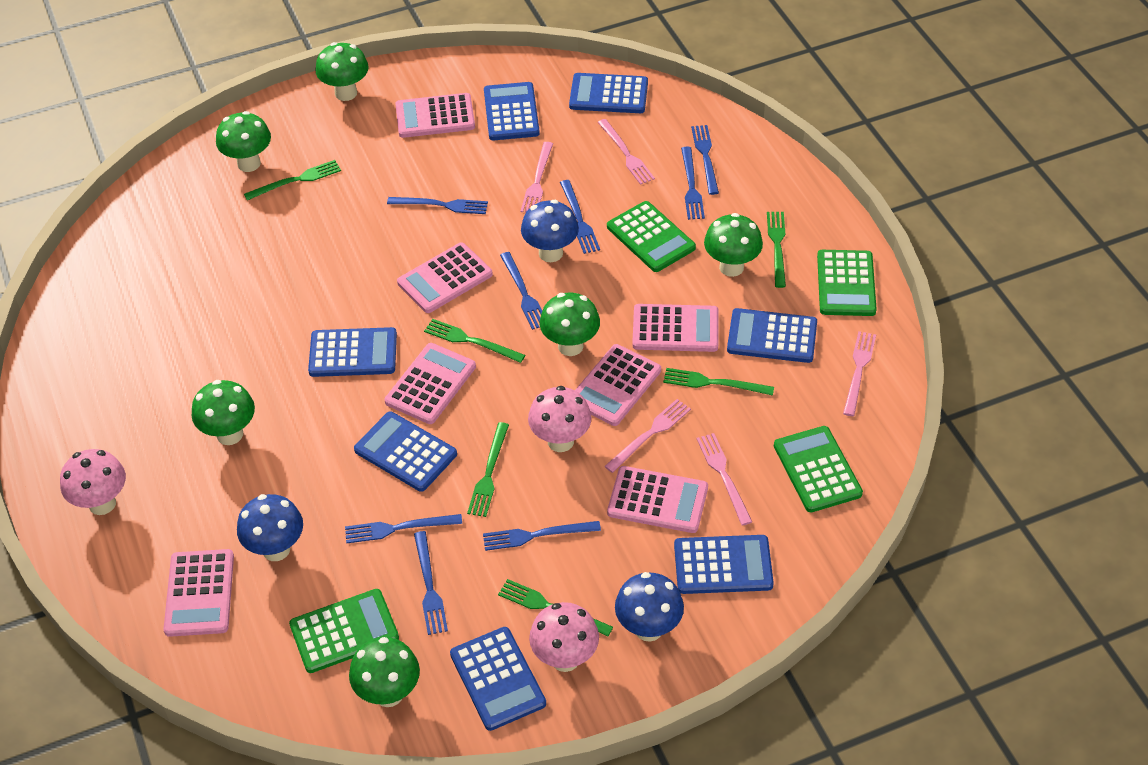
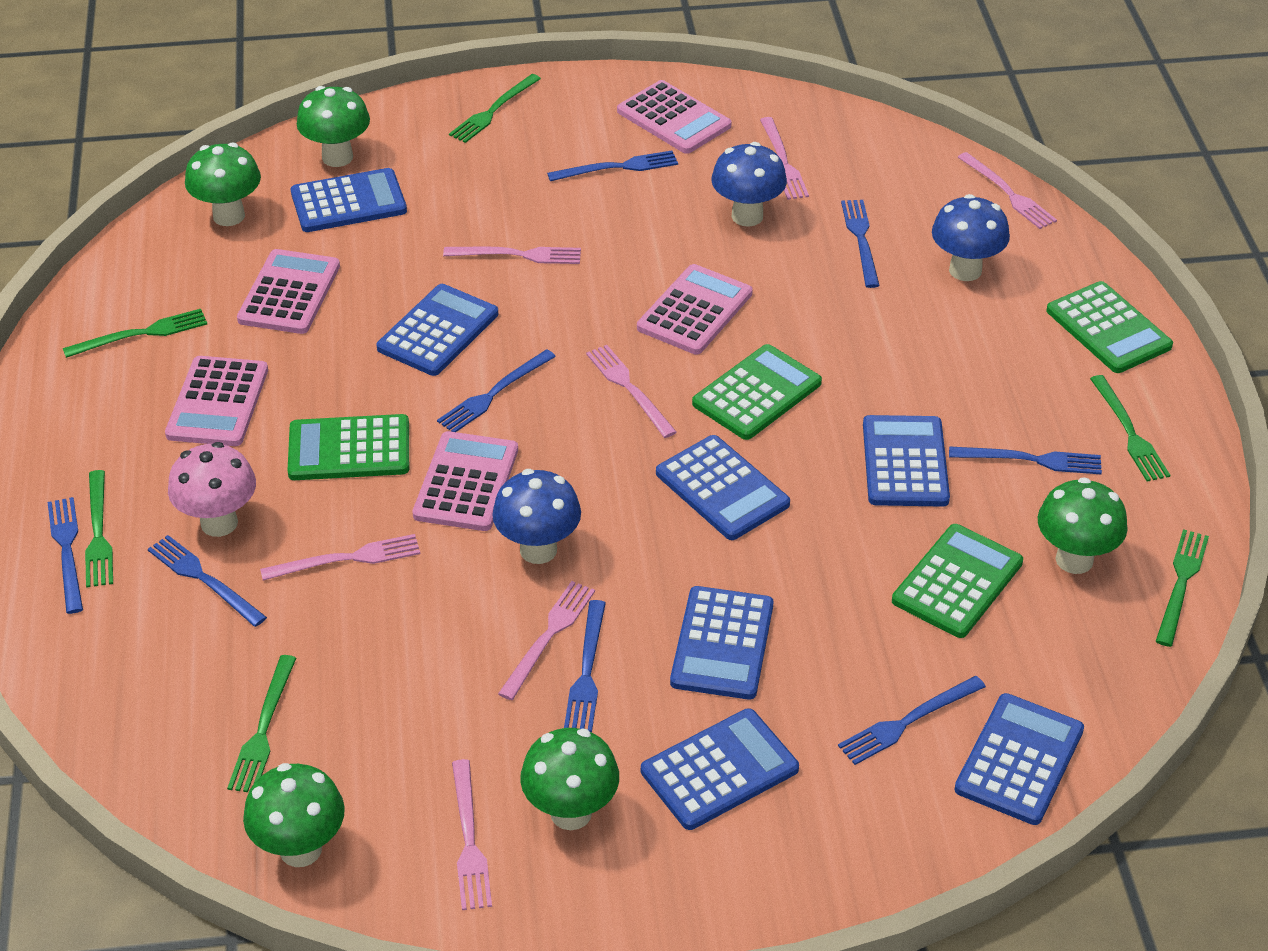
green mushroom: [192,380,255,445] [216,111,271,172] [316,42,369,101] [349,637,420,707] [540,293,600,356] [704,213,763,277] = 6 -> [185,143,261,226] [243,763,345,867] [297,86,370,167] [520,728,619,830] [1038,477,1128,574] = 5
pink calculator: [163,549,234,637] [385,343,476,424] [395,93,475,138] [397,243,493,313] [575,344,661,426] [607,466,708,533] [632,304,719,352] = 7 -> [165,356,268,446] [237,249,340,334] [412,431,518,531] [617,80,731,154] [637,264,753,355] = 5
pink fork: [520,142,553,213] [597,119,655,185] [604,399,691,473] [696,433,752,525] [843,331,876,416] = 5 -> [260,534,420,580] [443,247,581,264] [452,759,492,910] [498,581,595,700] [586,345,677,438] [760,117,809,200] [958,152,1057,229] = 7
pink mushroom: [60,449,126,515] [528,386,592,452] [529,602,599,672] = 3 -> [168,442,256,537] = 1

